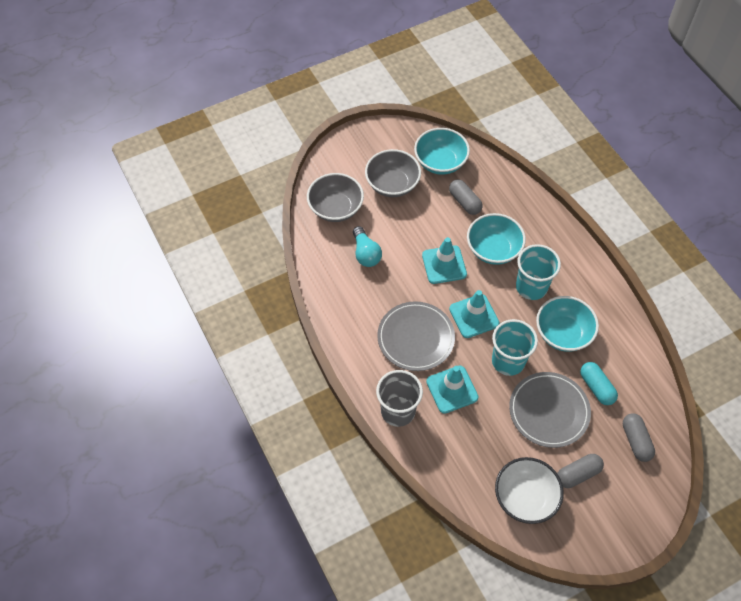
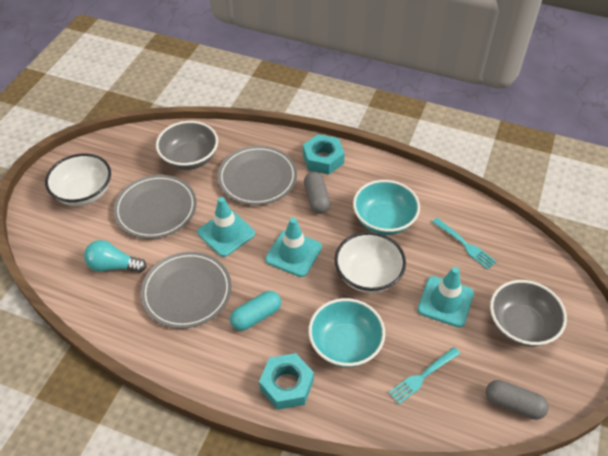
grey capsule: [449,179,483,215] [557,454,604,488] [623,414,655,462] = 3 -> [304,172,331,214] [486,380,549,420] = 2
grey cup: [376,370,423,427] = 1 -> none = 0
grey plate: [377,301,455,371] [509,372,591,448] = 2 -> [114,175,197,239] [141,252,232,329] [218,146,297,205] = 3
turquoise bowl: [414,128,470,175] [467,213,526,265] [536,296,599,352] = 3 -> [308,298,385,367] [353,180,420,235] = 2
turquoise cup: [492,319,538,376] [516,244,561,300] = 2 -> none = 0
turquoise fork: none = 0 -> [388,347,460,405] [432,218,497,270] = 2
turquoise nut: none = 0 -> [259,353,314,410] [303,134,345,175] = 2
white bowl: [495,457,564,524] = 1 -> [45,153,111,206] [335,232,406,293] = 2

